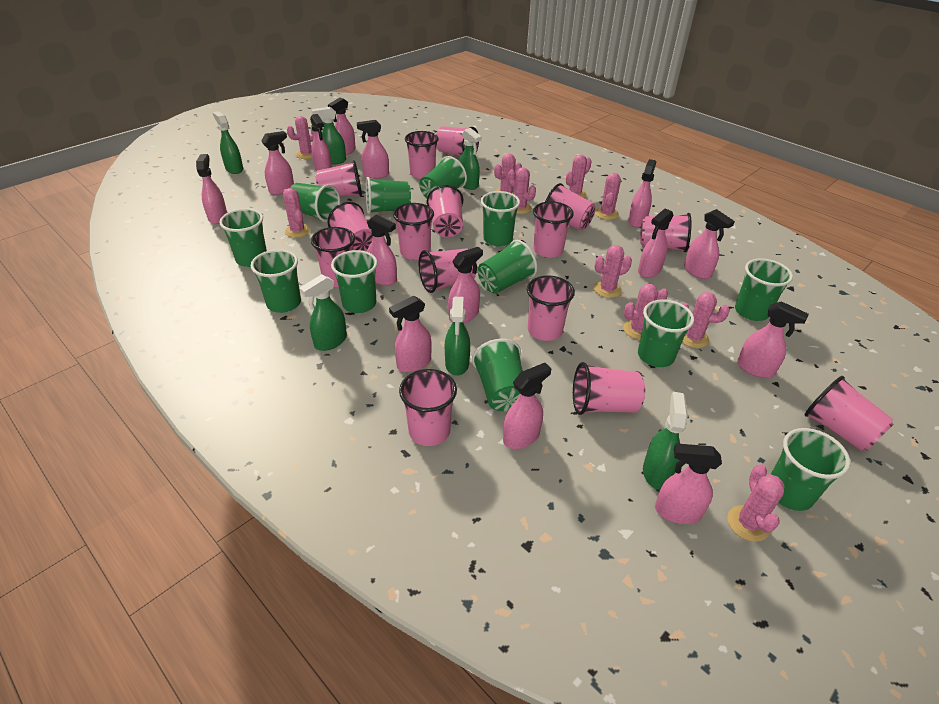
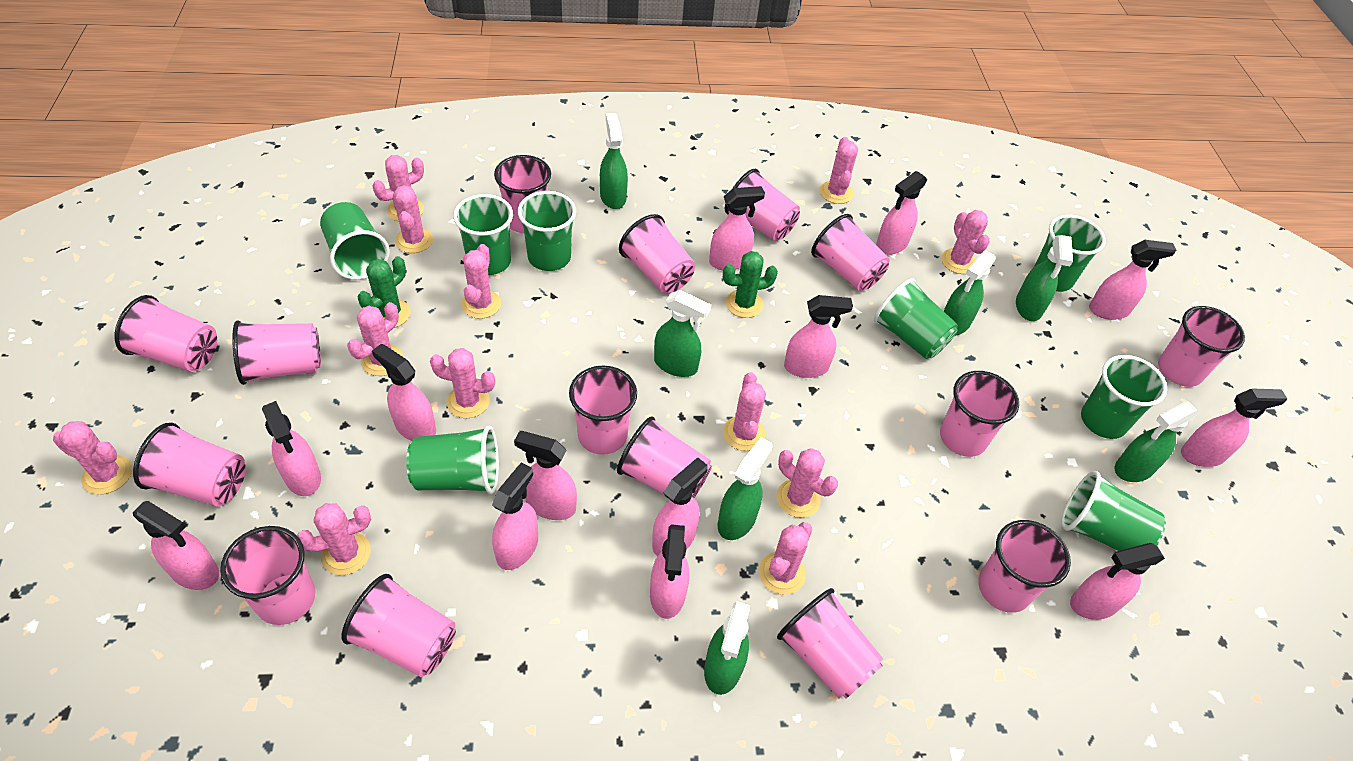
green cactus: none = 0 -> [357,256,411,328] [723,251,778,318] = 2
green cup: [219,208,267,267] [251,249,301,313] [290,183,340,222] [331,250,378,313] [366,177,411,214] [419,156,467,198] [472,339,523,411] [478,240,537,294] [481,191,520,247] [638,299,694,367] [735,259,793,321] [771,428,851,511] = 12 -> [320,202,390,280] [406,426,499,494] [453,194,513,275] [518,191,576,271] [874,278,958,359] [1034,215,1106,292] [1061,471,1166,551] [1081,355,1167,439] = 8
green spray bottle: [213,111,243,174] [299,274,347,351] [312,107,346,165] [445,297,470,376] [459,128,482,190] [643,392,688,490] = 6 -> [600,113,628,209] [654,290,711,377] [704,601,750,695] [718,437,772,540] [944,251,996,336] [1016,235,1073,321] [1115,401,1199,482] = 7
pink cactus: [283,188,311,238] [287,116,314,159] [494,153,522,194] [508,167,536,214] [566,154,592,198] [594,245,632,298] [595,173,621,220] [623,284,668,340] [682,292,730,348] [727,464,785,542] = 10 -> [53,421,132,494] [297,503,371,575] [347,302,403,376] [372,155,424,221] [393,185,433,253] [430,348,495,418] [461,244,501,319] [723,372,766,451] [759,522,812,595] [777,448,838,518] [820,137,858,204] [941,210,990,274] = 12
pink spray bottle: [196,154,227,224] [261,131,294,195] [310,114,332,171] [328,98,356,155] [357,120,389,179] [367,215,397,286] [389,296,432,372] [448,247,483,323] [503,363,551,449] [628,159,656,227] [638,209,674,278] [655,443,722,524] [684,209,735,279] [737,301,809,378] = 14 -> [133,501,219,590] [262,401,321,496] [372,344,436,441] [492,463,538,570] [514,431,577,520] [650,524,689,619] [652,457,708,556] [709,186,765,270] [784,295,853,378] [876,171,928,255] [1070,543,1165,620] [1089,240,1176,320] [1181,388,1287,467] = 13

